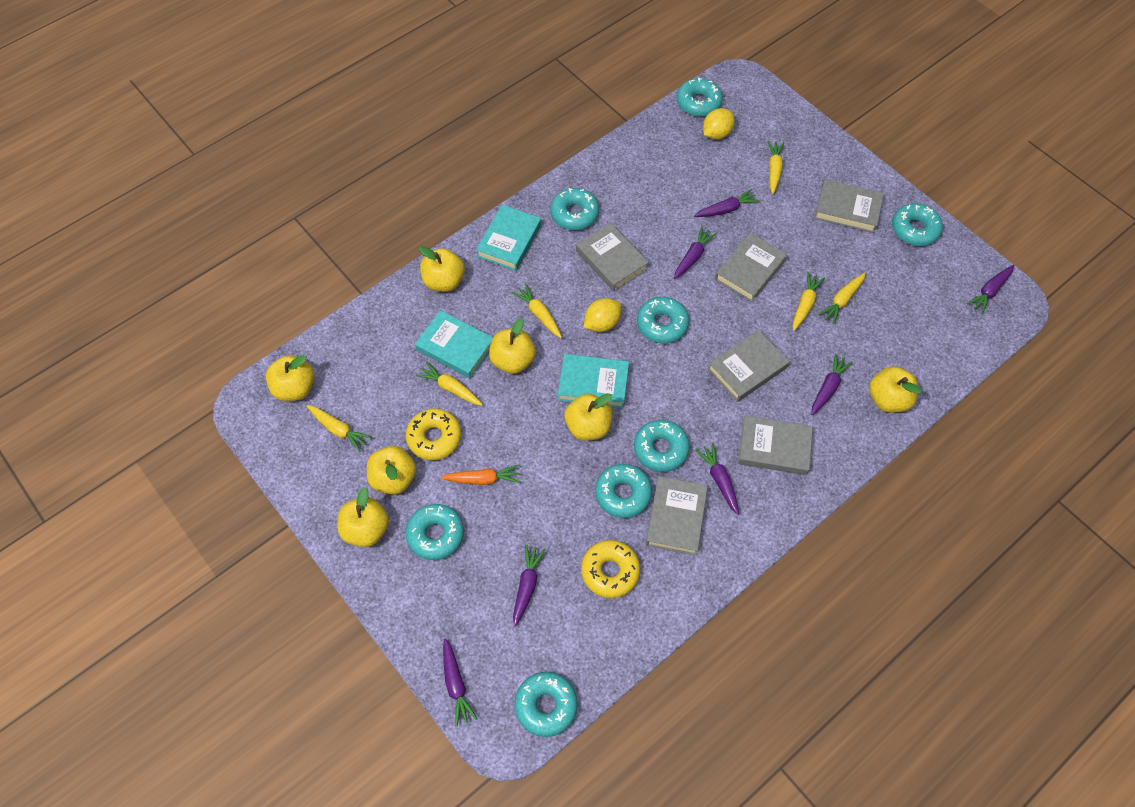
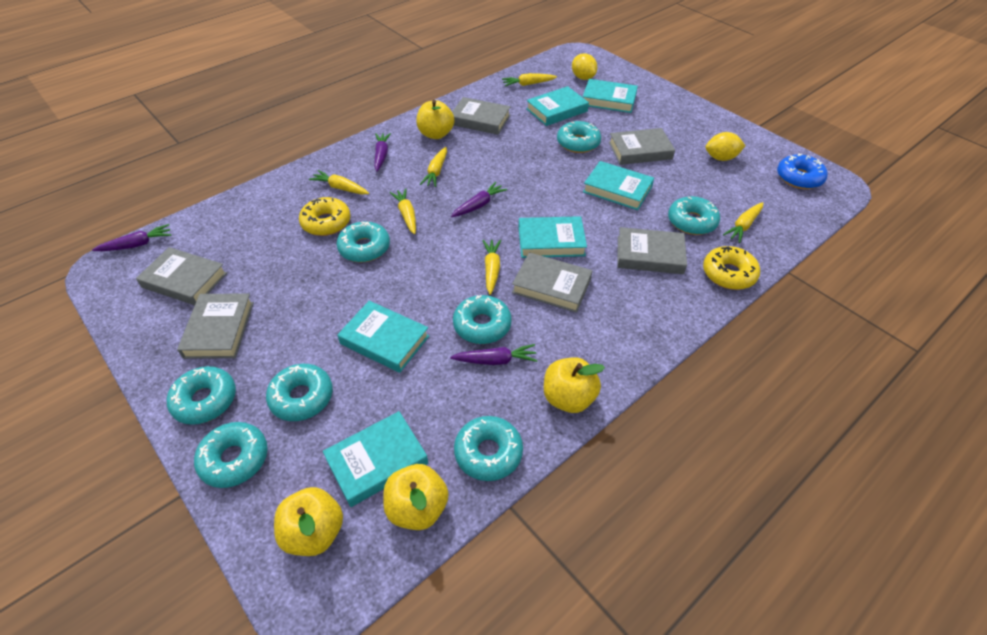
blue donut: none = 0 -> [777,154,828,189] = 1
orange carrot: [441,465,520,485] = 1 -> none = 0
purple carrot: [443,638,477,726] [513,545,546,627] [674,226,717,279] [694,189,760,217] [696,443,739,515] [811,354,853,415] [967,265,1014,314] = 7 -> [92,224,172,251] [374,133,391,171] [450,344,538,365] [451,182,507,217] = 4
turquoise book: [415,310,493,378] [476,205,541,271] [558,354,629,408] = 3 -> [323,411,428,507] [337,301,429,373] [519,216,587,258] [526,86,589,126] [583,79,638,113] [583,161,654,210] = 6
yellow apple: [266,355,315,401] [338,487,389,547] [367,446,416,494] [418,246,465,292] [489,318,536,374] [564,393,612,441] [869,366,922,413] = 7 -> [274,487,343,556] [383,464,449,530] [416,100,455,139] [544,357,605,413] = 4

